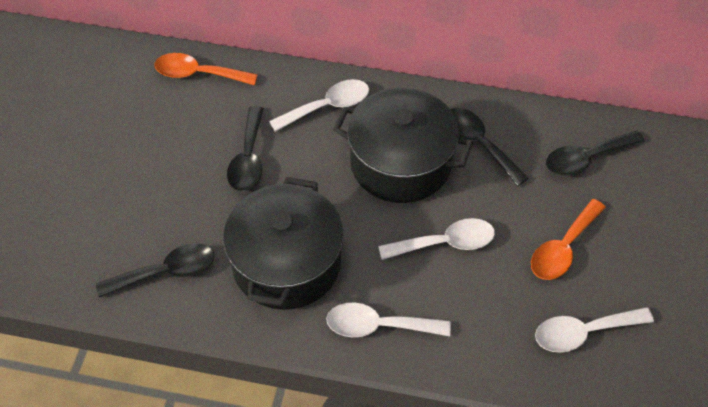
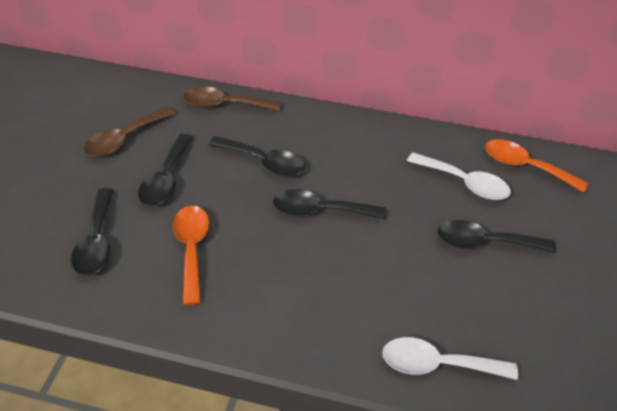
black pot: [223,177,344,310] [333,88,473,203] = 2 -> none = 0
black spoon: [96,243,214,297] [227,106,264,192] [450,108,529,186] [546,131,645,176] = 4 -> [71,188,113,276] [138,134,193,206] [208,136,305,176] [273,189,386,219] [437,220,556,253] = 5
brown spoon: none = 0 -> [84,106,175,157] [183,87,281,111] = 2
white spoon: [269,79,369,132] [326,303,451,337] [378,218,495,260] [535,307,654,353] = 4 -> [382,337,518,380] [407,152,511,200] = 2

